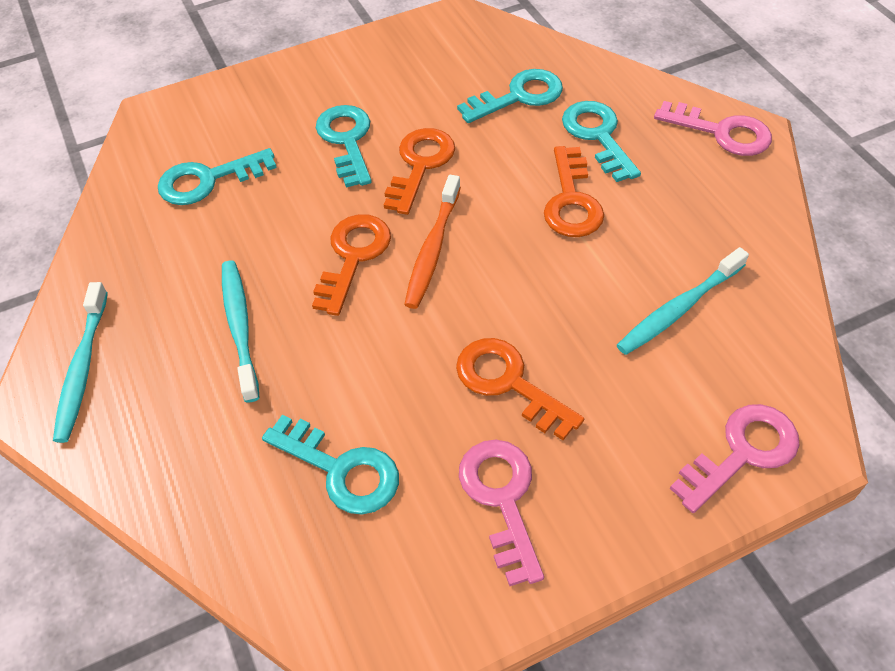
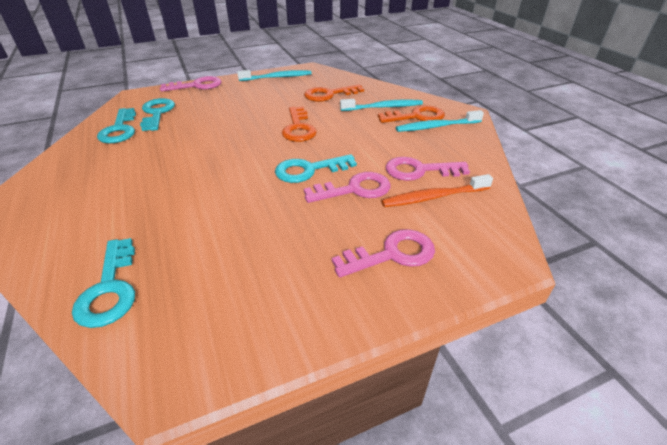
orange key: [312,214,391,316] [384,128,455,215] [456,338,584,440] [544,146,604,237] = 4 -> [282,107,317,142] [304,84,364,102] [378,105,445,123] = 3
pink key: [459,440,544,586] [654,101,772,156] [670,404,800,513] = 3 -> [160,76,221,92] [304,172,391,203] [332,229,435,278] [386,157,470,181] = 4
turquoise key: [158,148,277,205] [262,415,399,515] [316,105,372,188] [457,69,563,123] [562,101,641,182] = 5 -> [72,238,135,328] [97,108,136,143] [140,98,175,131] [275,154,357,183] = 4

